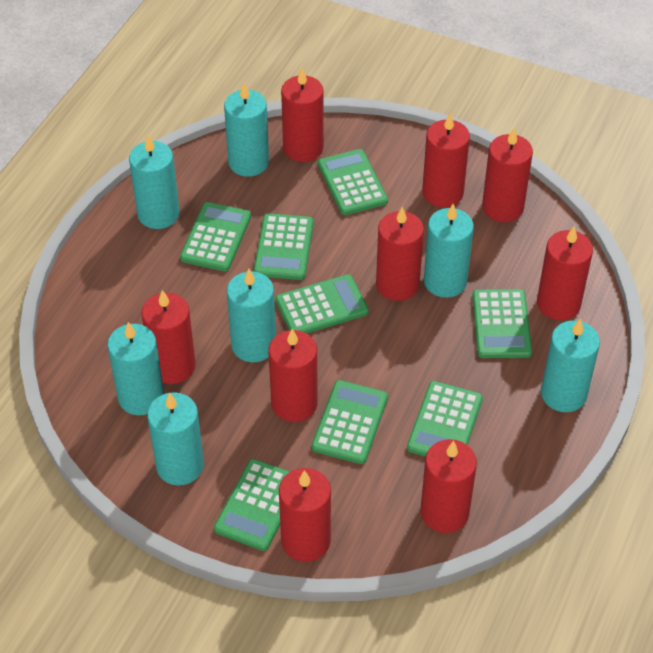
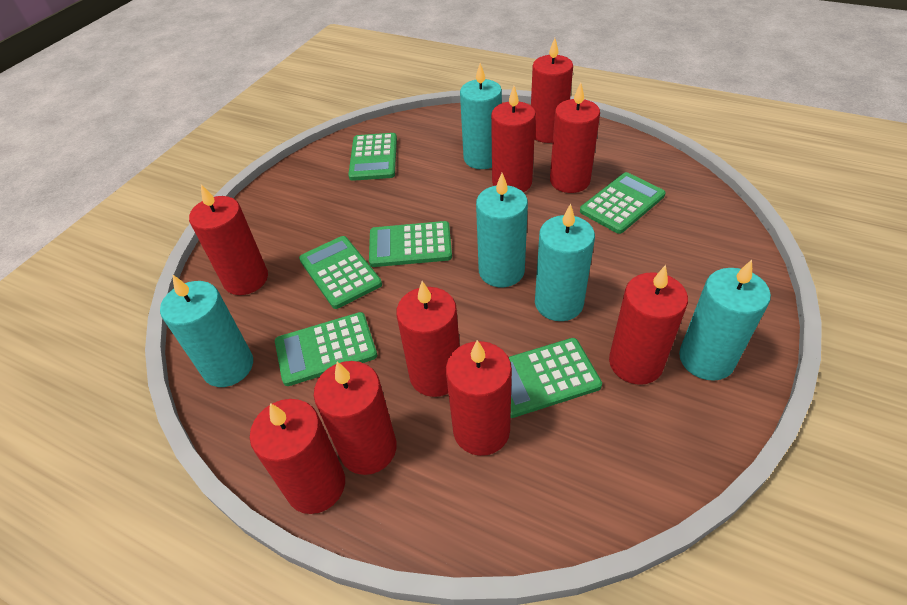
green calculator: [180,202,251,271] [214,459,290,551] [254,213,314,280] [276,274,369,333] [311,380,388,464] [318,149,388,215] [407,381,483,457] [472,289,532,358] = 8 -> [275,312,377,386] [299,236,382,309] [348,133,397,181] [369,221,452,267] [509,338,602,418] [580,172,666,234] = 6
turquoise candle: [108,322,164,415] [129,135,179,229] [147,392,204,486] [224,83,269,177] [227,269,276,362] [424,204,474,298] [541,319,600,412] = 7 -> [160,274,253,387] [460,63,502,169] [476,173,528,287] [535,204,595,321] [679,260,771,381] = 5

